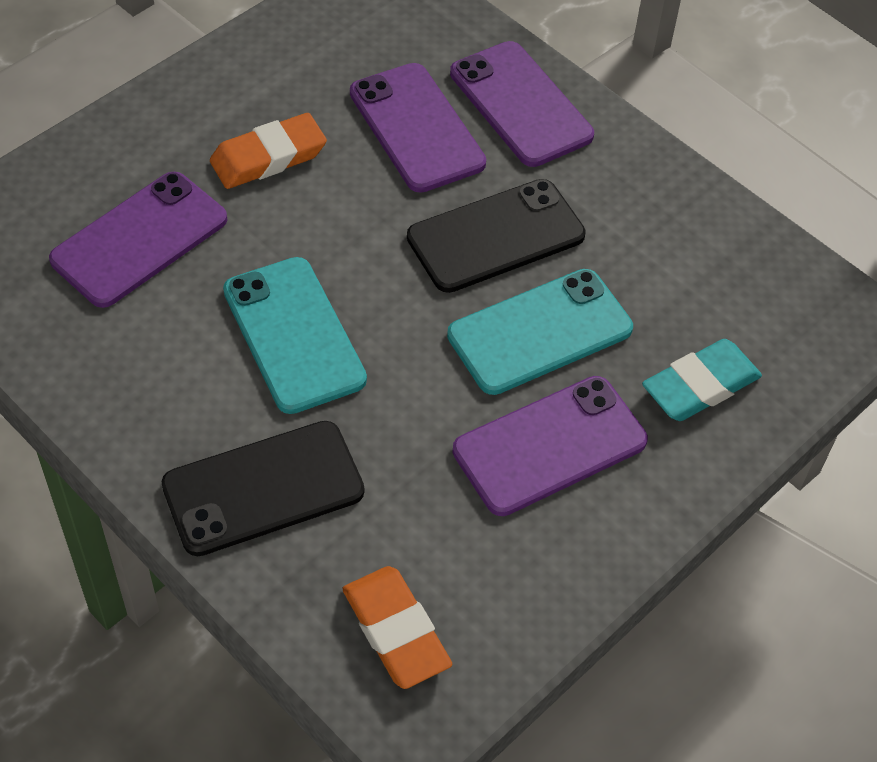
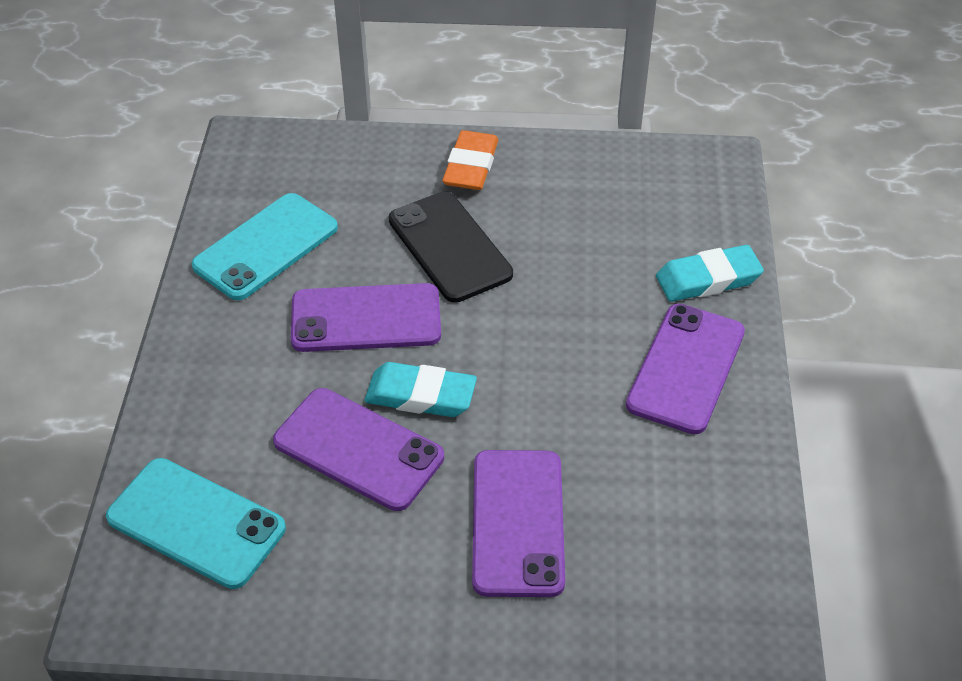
black phone: [162,421,364,556] [407,179,586,293] = 2 -> [388,191,513,303] = 1
orange eraser: [210,113,327,189] [342,566,452,689] = 2 -> [442,130,498,190] = 1
turquoise eraser: [642,339,762,421] = 1 -> [364,362,477,417] [656,245,764,302] = 2

